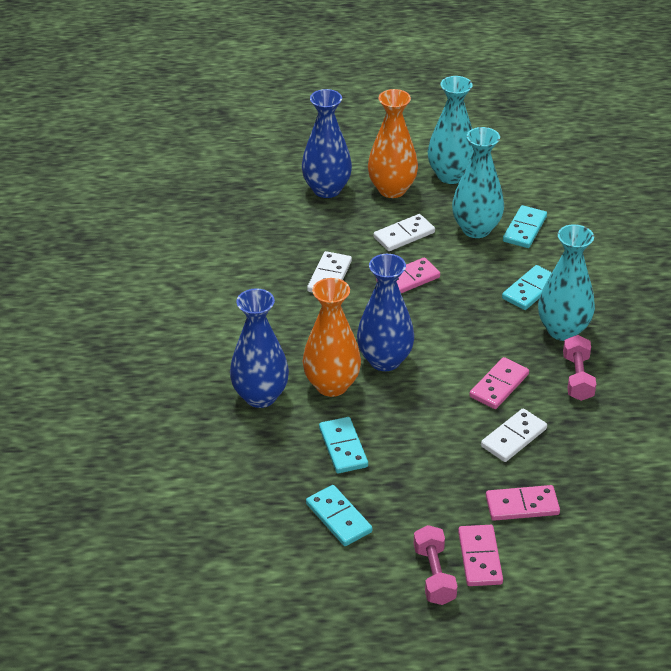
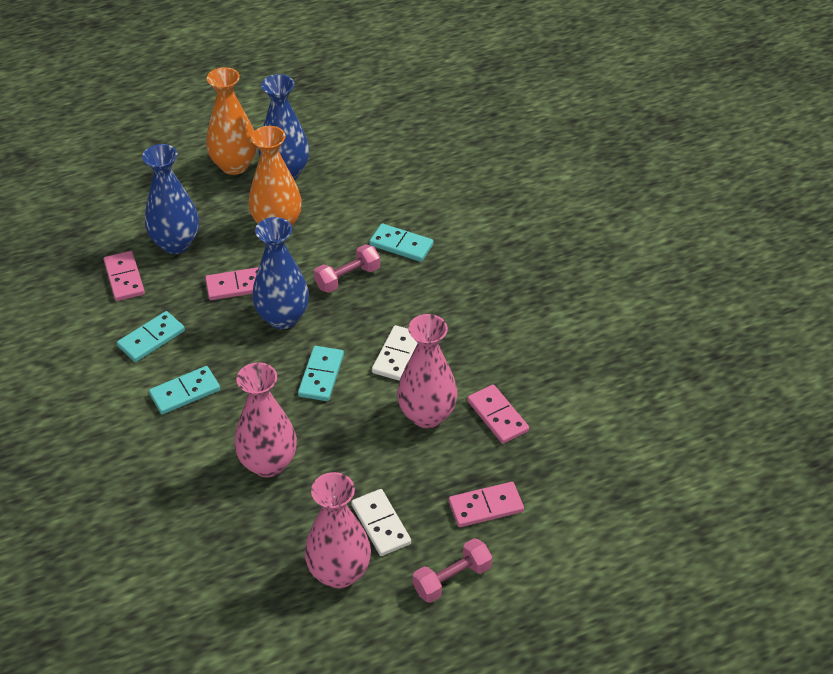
pink vase: none = 0 -> [234,362,297,478] [305,472,371,588] [397,314,457,428] = 3
turquoise vase: [428,76,474,184] [452,127,504,238] [538,224,595,341] = 3 -> none = 0
white domino: [307,251,352,293] [374,214,435,251] [481,408,547,462] = 3 -> [351,489,411,556] [372,325,417,381] = 2

